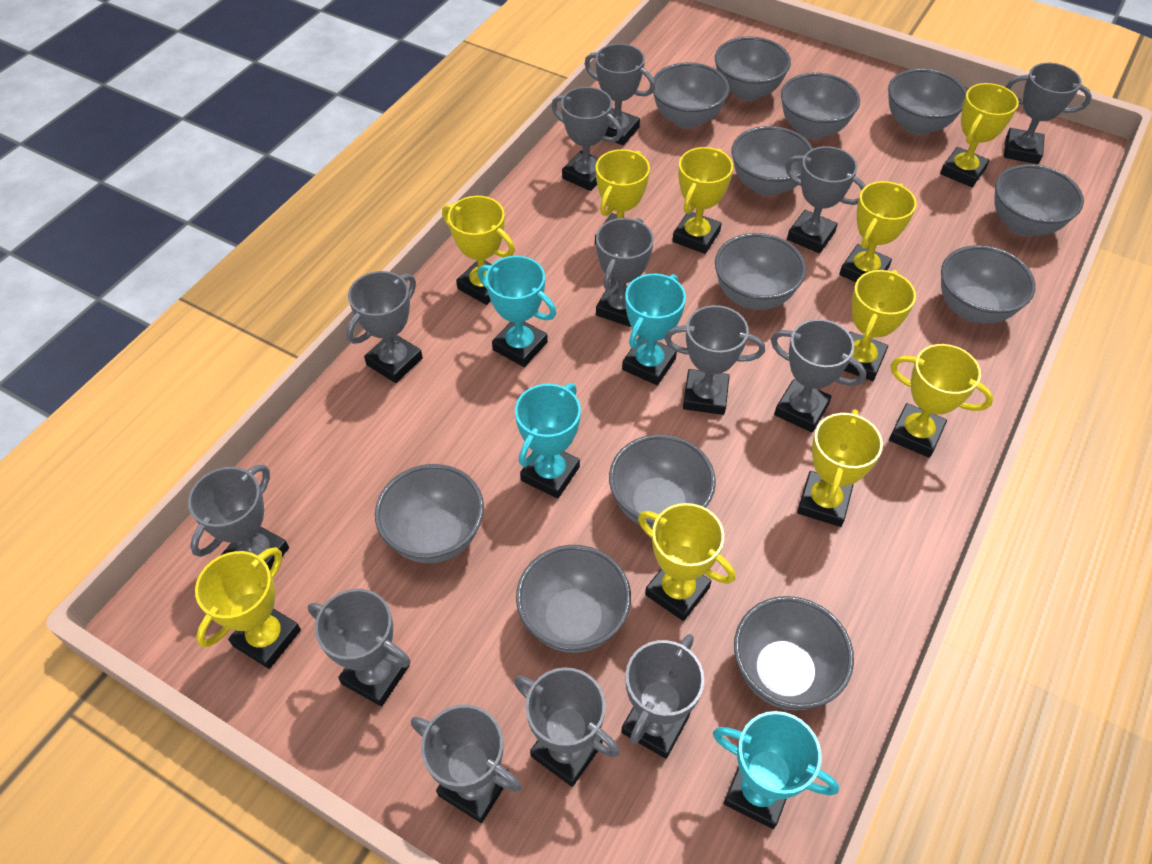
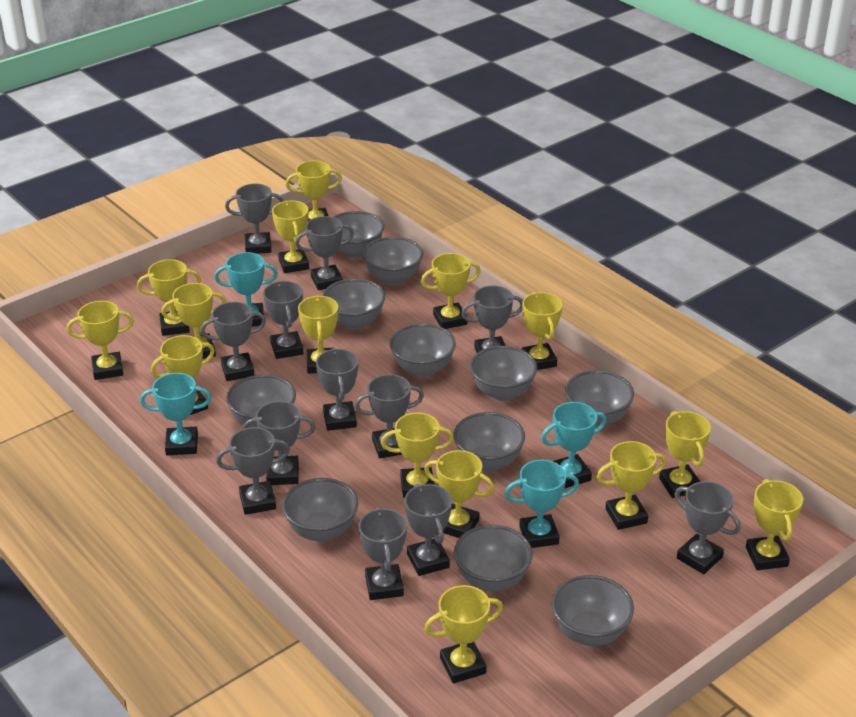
grey bowl: [375,464,484,563] [516,545,631,653] [609,434,716,530] [653,62,729,129] [715,36,791,101] [715,233,806,310] [731,126,813,196] [734,596,854,711] [781,73,860,139] [888,68,967,135] [941,245,1036,324] [995,164,1084,237] = 12 -> [226,374,296,428] [282,478,358,542] [322,278,385,330] [333,211,384,258] [363,237,423,285] [390,323,456,377] [454,412,525,471] [454,525,533,592] [470,346,537,401] [552,575,634,646] [565,370,634,427] = 11
grey trophy: [188,464,289,570] [308,589,411,707] [346,271,423,383] [411,705,522,823] [514,667,620,787] [552,87,622,191] [585,44,655,146] [596,218,654,327] [621,634,704,759] [665,305,765,415] [771,319,866,432] [785,146,865,253] [1004,63,1092,164] = 13 -> [200,302,266,381] [216,427,290,515] [225,184,283,254] [243,401,316,485] [263,281,304,359] [295,216,354,290] [316,348,358,431] [355,374,424,458] [359,507,407,600] [405,484,452,576] [461,285,523,353] [675,481,741,574] = 12
yellow trophy: [195,547,301,669] [442,196,515,305] [595,149,650,244] [638,503,735,621] [672,147,733,254] [797,409,883,527] [839,181,917,282] [844,270,916,381] [889,344,993,458] [940,83,1019,187] = 10 -> [67,301,134,380] [137,259,201,336] [151,335,215,415] [162,283,226,359] [272,201,309,273] [285,160,342,221] [298,296,338,374] [381,413,454,498] [421,253,481,329] [424,450,494,538] [424,585,503,683] [522,292,562,370] [597,441,666,530] [659,411,711,498] [746,479,803,570] = 15

